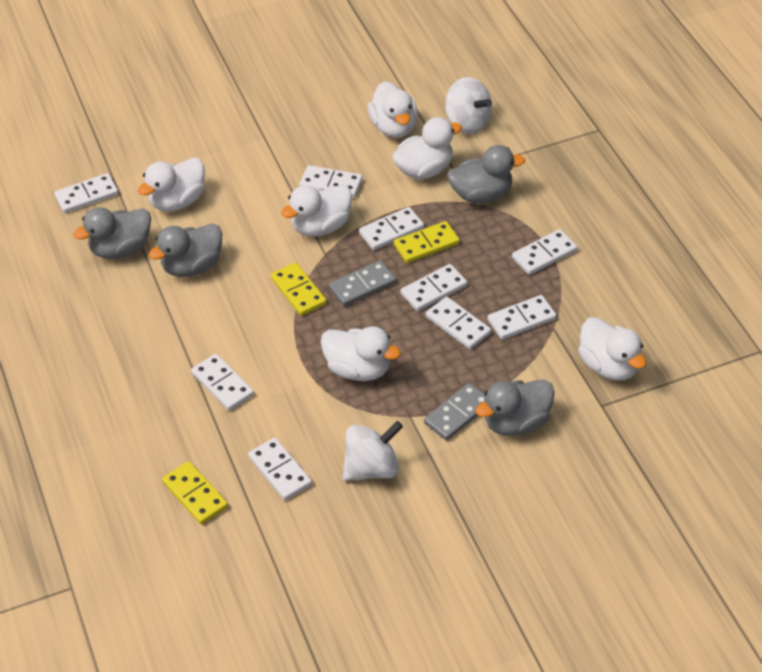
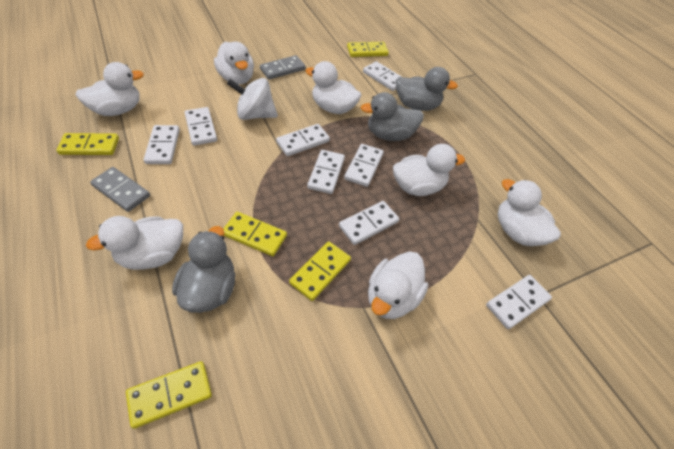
grey duck: [74,207,151,259] [148,223,222,277] [447,145,525,203] [475,380,555,436] = 4 -> [172,226,235,313] [361,92,424,141] [396,67,458,111] = 3
white domino: [54,173,119,213] [191,354,254,411] [248,438,312,500] [299,165,363,198] [359,207,424,250] [400,264,467,311] [426,297,491,349] [487,295,557,340] [512,229,578,275] = 9 -> [144,125,180,164] [185,107,217,146] [276,124,330,156] [307,150,345,194] [339,201,399,245] [344,144,384,187] [363,61,402,91] [486,275,552,329] = 8
white duck: [138,158,205,212] [281,185,352,236] [320,326,401,381] [368,81,418,138] [392,117,462,179] [578,317,646,380] = 6 -> [76,62,144,116] [86,216,183,270] [214,42,254,85] [305,61,361,114] [368,251,428,319] [393,144,465,196] [498,179,561,246] = 7
white spinning top: [342,421,403,481] [445,77,492,134] = 2 -> [227,78,278,120] = 1
yellow domino: [162,461,228,524] [270,262,327,316] [394,221,460,263] = 3 -> [56,133,119,155] [126,361,212,429] [223,212,287,256] [289,242,351,301] [347,42,389,57] = 5

